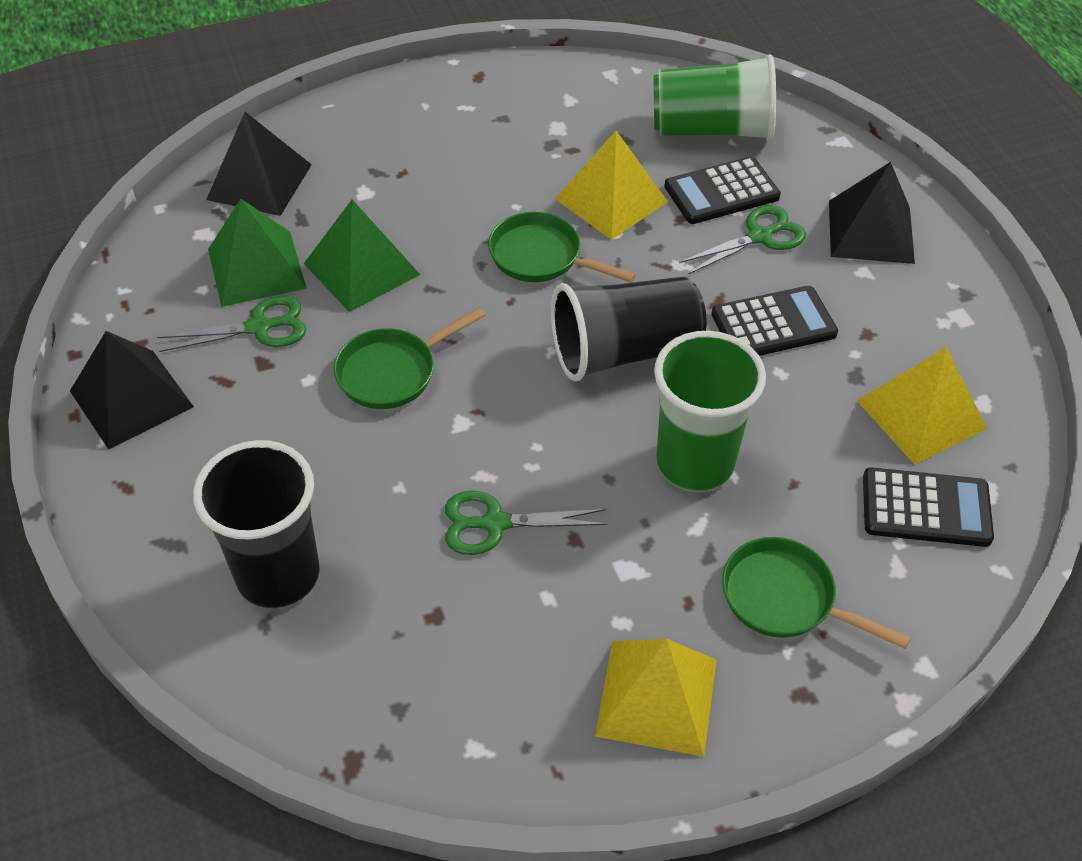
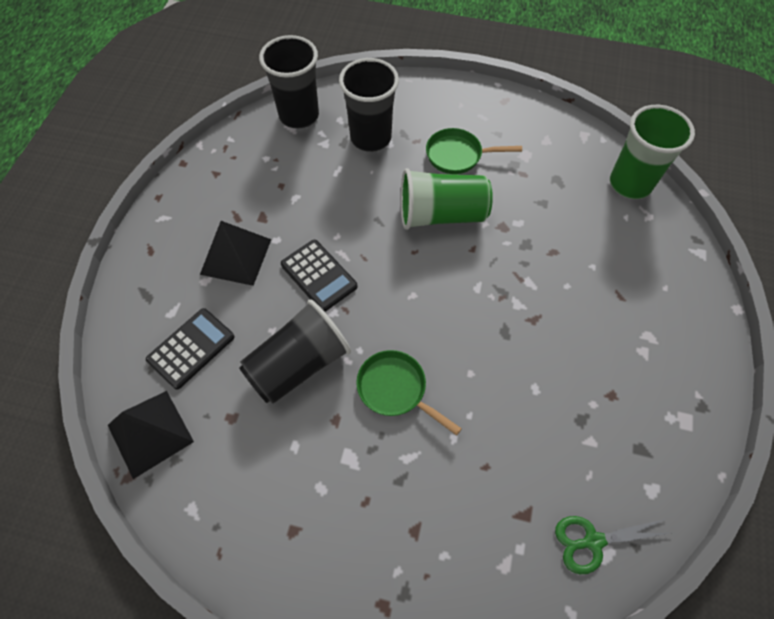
black calculator: [664,156,781,224] [711,286,838,356] [863,467,994,547] = 3 -> [146,308,234,389] [281,240,358,312] = 2
black cup: [193,440,320,608] [551,277,707,382] = 2 -> [239,299,351,404] [259,35,319,129] [339,58,399,152] = 3
black pyramid: [70,331,194,449] [206,112,312,216] [829,162,915,264] = 3 -> [108,391,194,479] [200,221,271,286] = 2
green pan: [334,307,486,409] [488,212,636,282] [722,537,911,649] = 3 -> [356,350,462,436] [426,128,522,174] = 2
green pyramid: [208,199,306,307] [304,200,420,312] = 2 -> none = 0
green scissors: [157,296,306,352] [445,491,608,555] [679,205,806,275] = 3 -> [555,516,670,574] = 1
yellow pyramid: [555,131,668,240] [595,639,717,757] [856,347,987,465] = 3 -> none = 0

